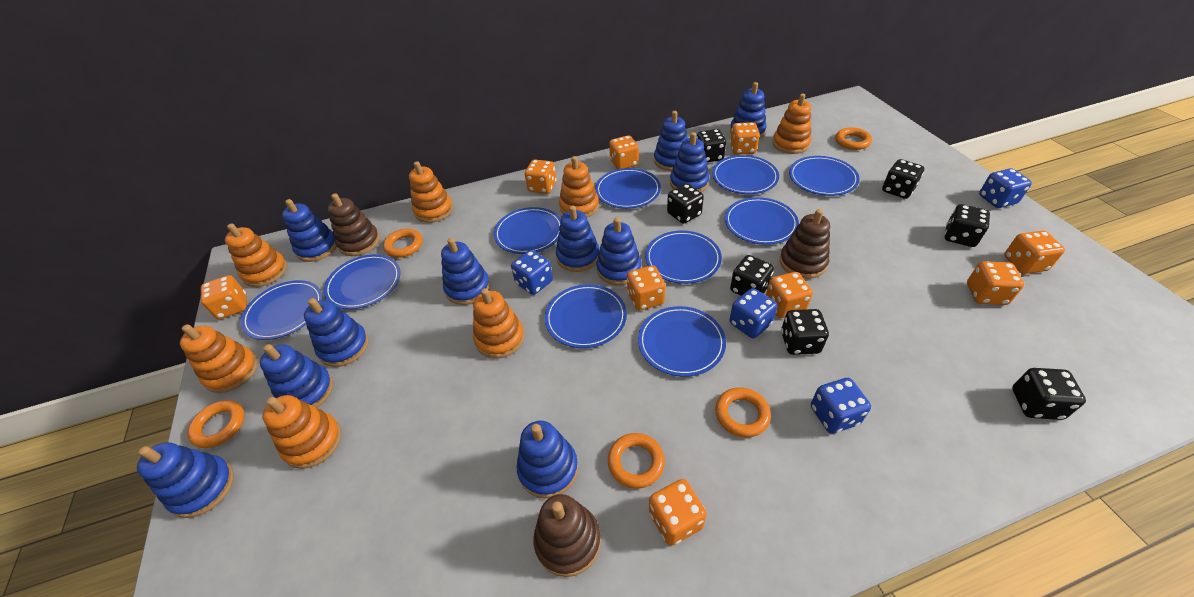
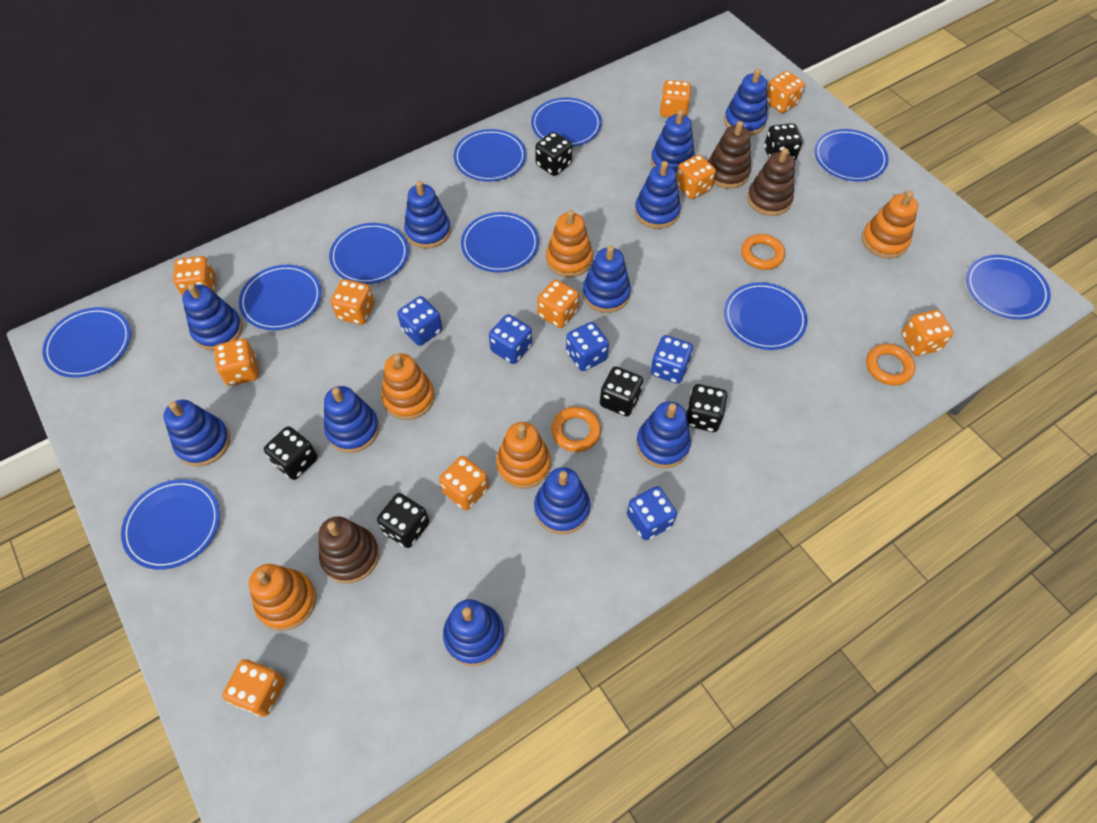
black dice: [667,184,704,224] [697,129,726,162] [730,255,774,296] [781,309,829,355] [882,159,924,199] [945,204,990,247] [1012,368,1086,420] = 7 -> [264,426,318,480] [377,493,429,548] [535,132,572,176] [600,366,643,416] [686,384,727,432] [764,123,803,160] = 6
blue dice: [511,250,553,295] [730,288,777,338] [811,378,871,434] [979,168,1032,208] = 4 -> [397,296,442,346] [489,314,532,364] [566,322,609,371] [627,486,677,540] [650,335,693,384] = 5
orange dice: [201,275,247,319] [525,160,557,194] [609,135,639,169] [627,265,666,310] [649,479,707,546] [730,122,760,155] [766,272,813,318] [967,261,1024,305] [1004,231,1065,274] = 9 -> [173,256,215,296] [214,339,259,386] [222,659,285,717] [331,279,375,325] [439,456,489,510] [537,279,579,328] [660,80,691,118] [676,154,716,199] [767,71,805,113] [901,310,953,356] = 10
orange ring: [187,400,245,448] [383,229,423,258] [608,433,665,489] [715,387,771,437] [835,127,872,150] = 5 -> [551,407,601,452] [741,234,785,270] [866,344,915,385] = 3
orange stacking toy: [180,324,258,393] [225,223,287,287] [262,395,341,469] [409,161,453,223] [473,288,525,359] [559,156,599,217] [772,93,811,154] = 7 -> [249,564,316,631] [381,353,435,420] [496,422,551,489] [546,210,593,277] [862,191,918,258] = 5

